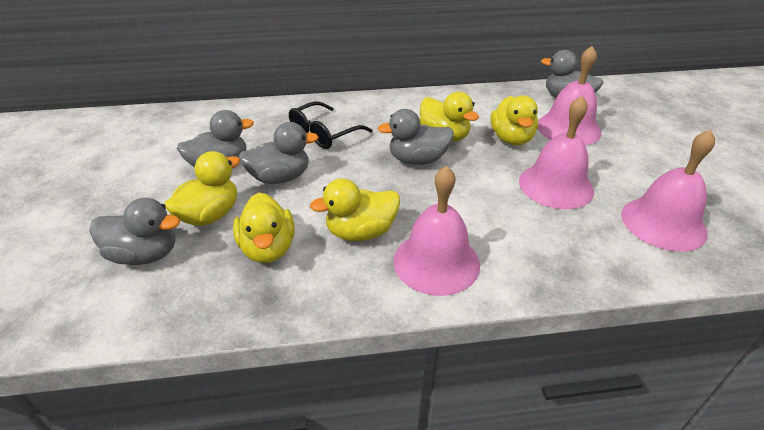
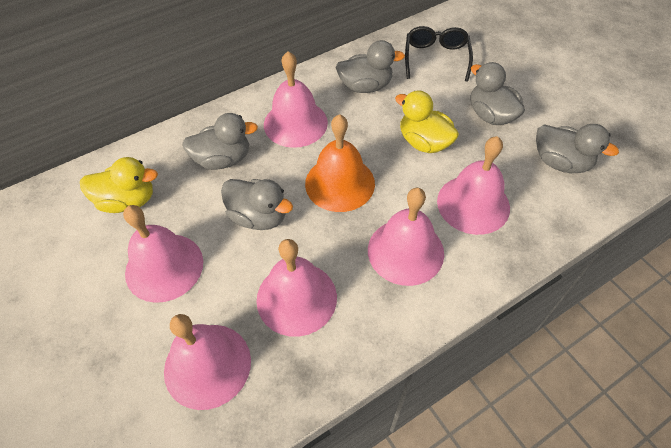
orange bell: none = 0 -> [305,114,375,212] = 1
pink bell: [393,166,480,296] [519,96,594,209] [537,46,601,145] [621,129,715,252] = 4 -> [123,205,203,303] [164,314,251,410] [257,239,337,337] [264,51,328,148] [368,187,444,286] [437,136,510,235] = 6
yellow duck: [164,151,240,226] [233,193,295,263] [310,178,400,241] [420,92,479,142] [491,95,538,145] = 5 -> [80,157,158,213] [395,90,459,153] = 2

